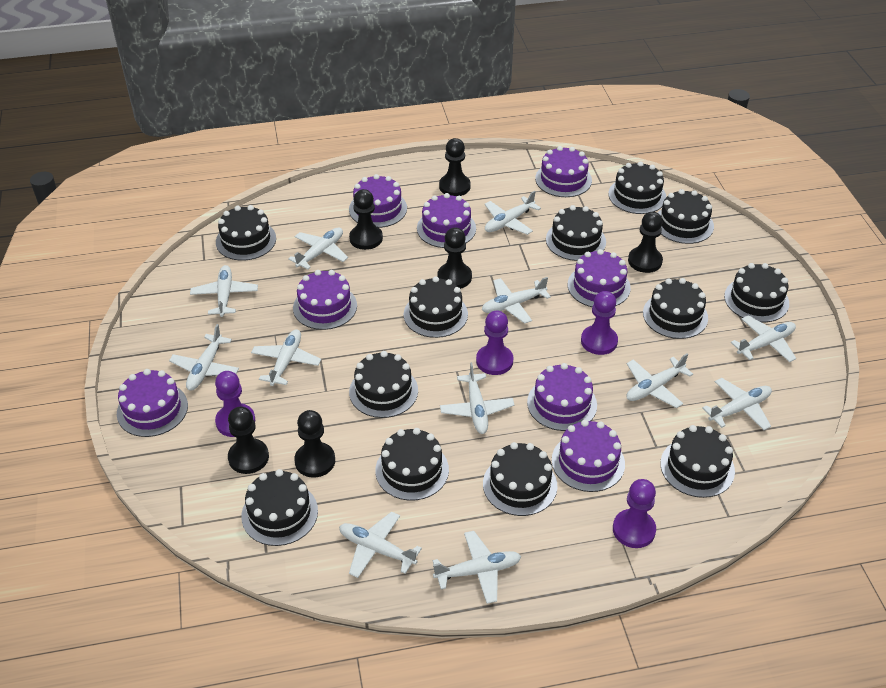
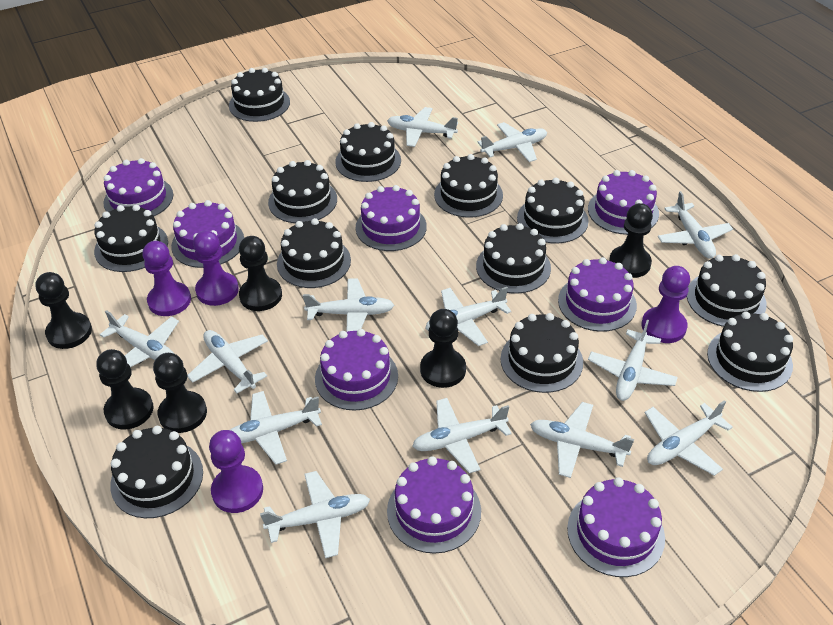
white plane: [169,324,239,391] [190,265,258,317] [251,330,321,386] [288,227,348,270] [339,512,422,578] [433,531,521,604] [440,362,514,434] [482,277,551,324] [485,191,541,235] [626,354,693,408] [702,378,772,430] [731,316,796,362] = 12 -> [100,310,179,367] [187,330,268,393] [230,391,322,465] [260,471,370,558] [303,278,394,332] [387,107,458,147] [412,398,512,473] [425,287,511,346] [477,122,547,162] [530,402,634,478] [588,319,678,401] [645,400,732,476] [658,191,733,259] = 13

